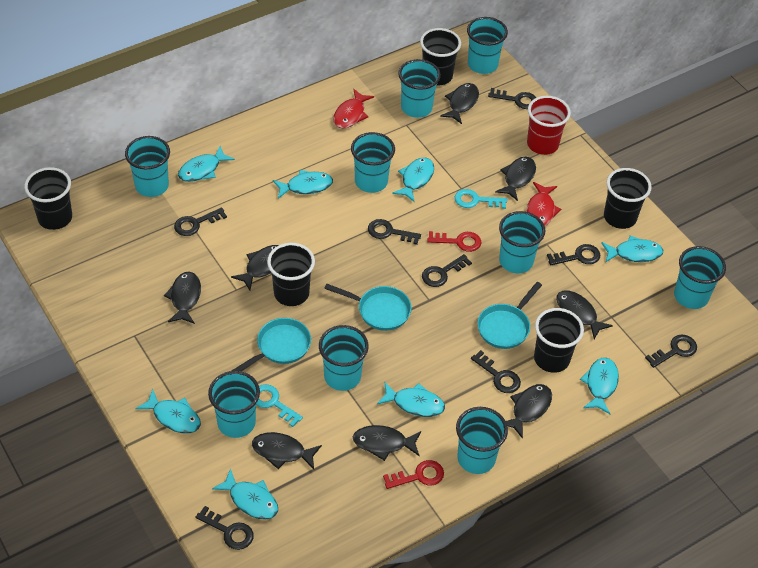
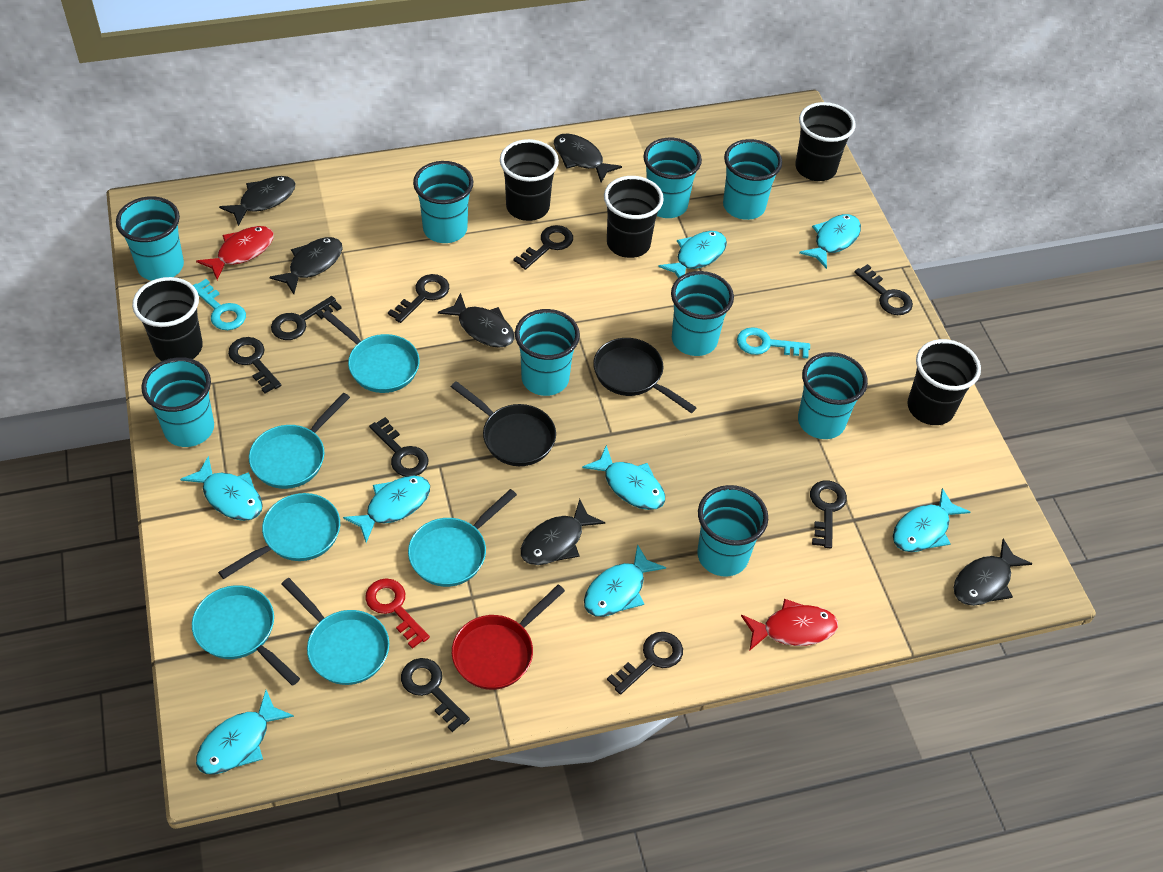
black fish: [164,272,201,324] [231,245,279,290] [252,432,322,469] [353,425,421,461] [440,83,479,124] [495,156,536,201] [506,384,552,439] [556,290,613,339] = 8 -> [219,176,296,226] [269,237,343,294] [438,293,514,348] [521,499,605,565] [554,134,622,182] [954,539,1032,606] = 6
black key: [174,207,227,236] [196,506,254,550] [368,219,421,245] [422,254,472,287] [471,350,521,393] [488,88,536,109] [547,244,600,265] [645,335,697,368] = 8 -> [228,337,281,393] [271,296,341,340] [369,417,428,477] [388,274,449,323] [401,658,470,732] [513,225,573,270] [607,632,683,695] [810,480,847,549] [854,264,913,315] = 9
black pan: none = 0 -> [451,381,556,466] [593,338,697,413] = 2
red cup: [527,96,571,155] = 1 -> none = 0
red key: [383,460,444,489] [427,231,482,252] = 2 -> [365,579,430,649] = 1
red pan: none = 0 -> [452,584,565,690] = 1
turquoise pan: [232,318,311,371] [324,284,412,331] [477,282,542,349] = 3 -> [192,585,300,686] [218,493,340,579] [249,393,350,489] [282,578,389,685] [322,310,420,393] [408,489,517,587] = 6

